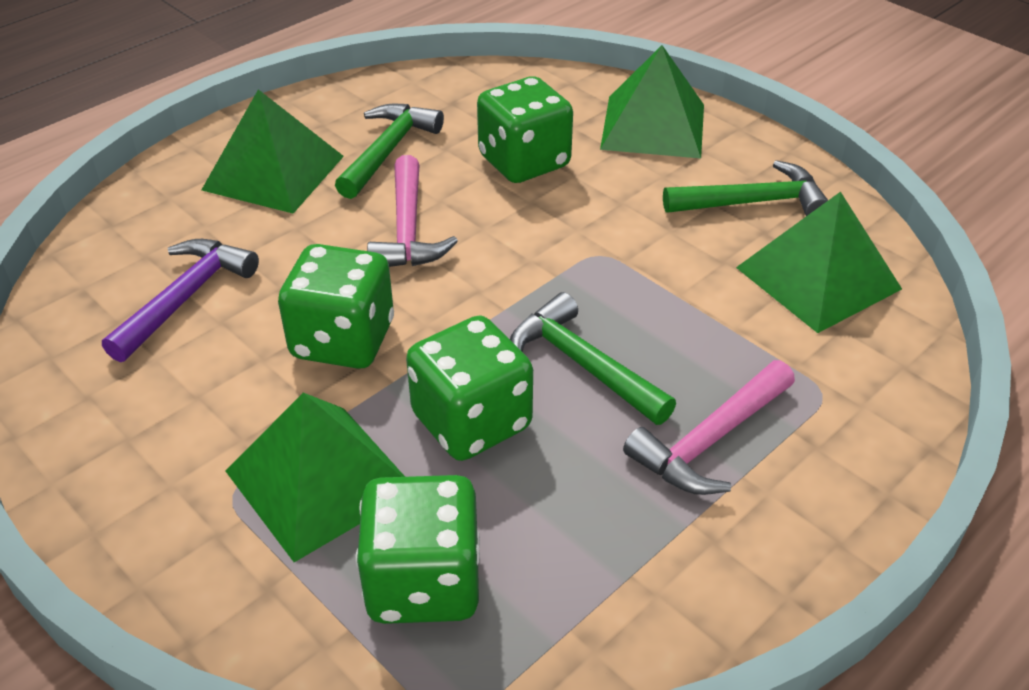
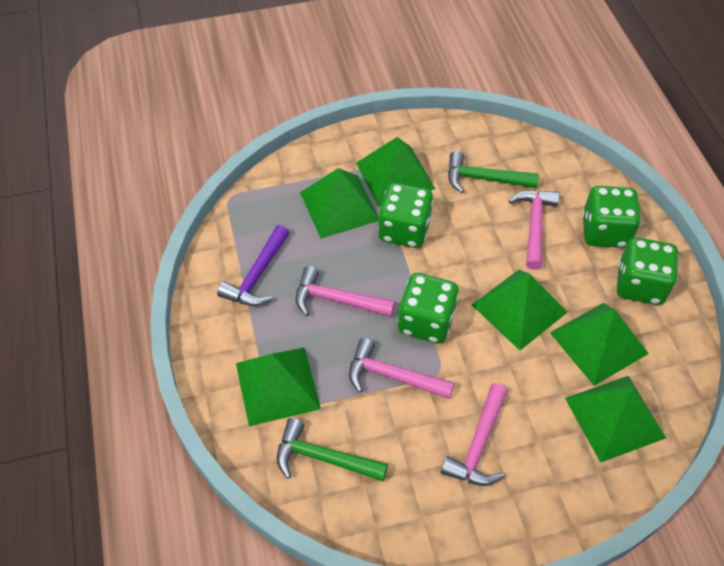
green hammer: [335,104,444,199] [510,292,676,425] [663,160,828,216] = 3 -> [277,418,388,481] [448,151,539,193] = 2
green pyramid: [202,89,344,213] [226,393,405,562] [600,45,704,158] [736,192,902,333] = 4 -> [236,347,321,426] [300,168,379,239] [356,137,435,207] [472,270,568,350] [550,303,649,386] [565,376,666,463] = 6
pink hammer: [367,155,458,267] [623,360,795,495] = 2 -> [296,266,395,317] [349,338,454,399] [441,383,508,486] [509,190,560,270] = 4

